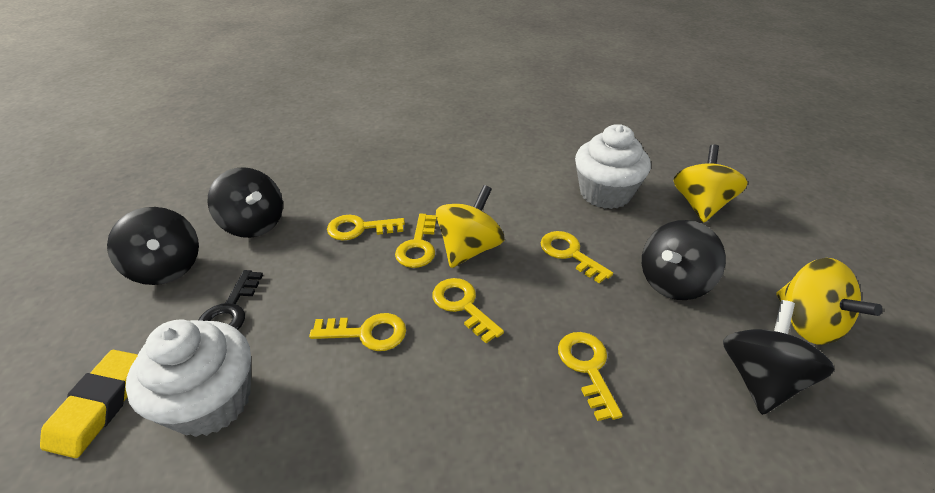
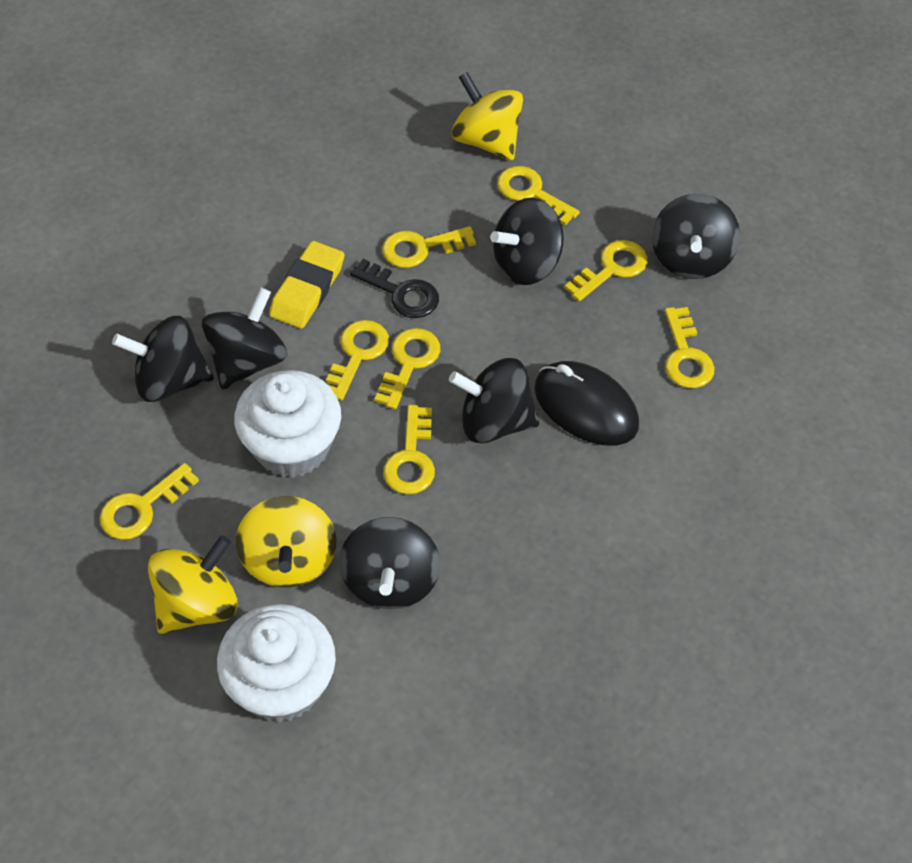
black mouse: none = 0 -> [534,361,639,446] = 1
black spinning top: [107,207,199,285] [208,167,283,238] [642,220,726,300] [723,300,834,415] = 4 -> [112,316,214,402] [202,288,287,390] [339,517,440,609] [449,358,539,443] [490,198,563,285] [652,194,740,279] = 6
yellow key: [309,313,406,351] [327,215,405,240] [395,214,437,268] [432,278,504,343] [541,231,613,284] [558,332,623,421] = 6 -> [99,463,199,540] [326,320,389,401] [374,328,440,409] [382,226,476,268] [383,405,435,494] [497,166,580,225] [565,240,648,302] [665,307,715,388] = 8

